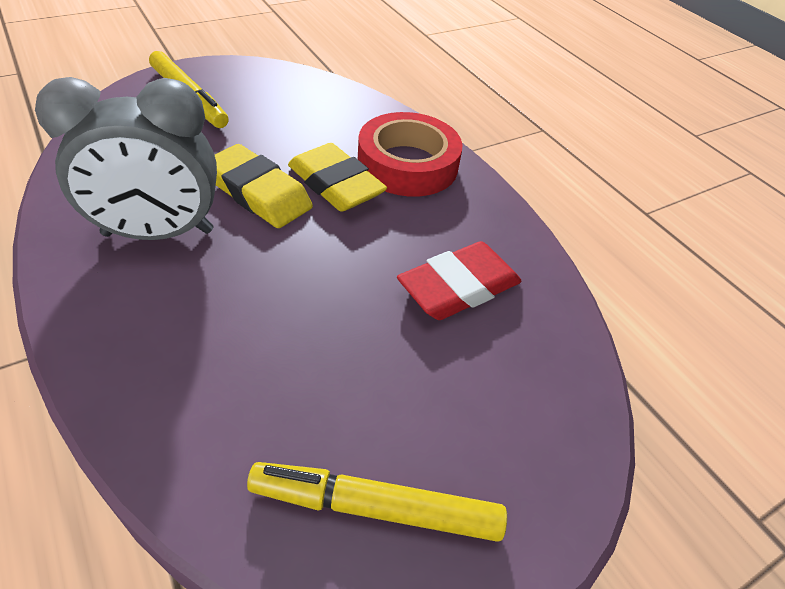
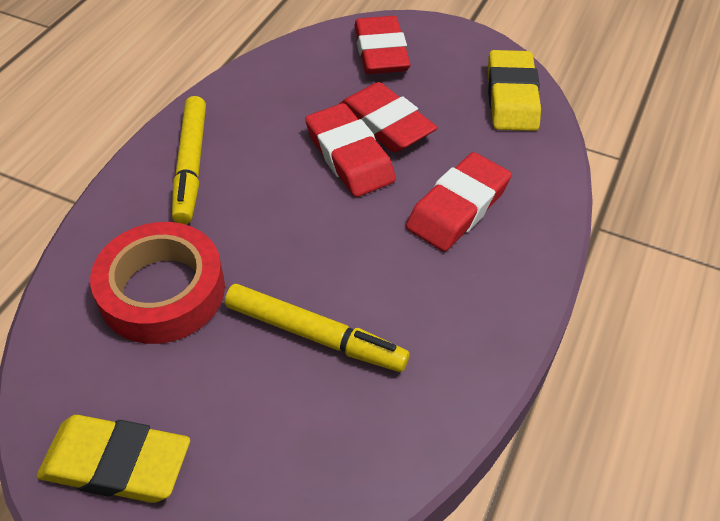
grey clock: [35,77,217,240] = 1 -> none = 0
red eraser: [397,241,522,320] = 1 -> [305,103,396,197] [339,82,437,152] [354,16,411,74] [406,152,512,252] = 4

